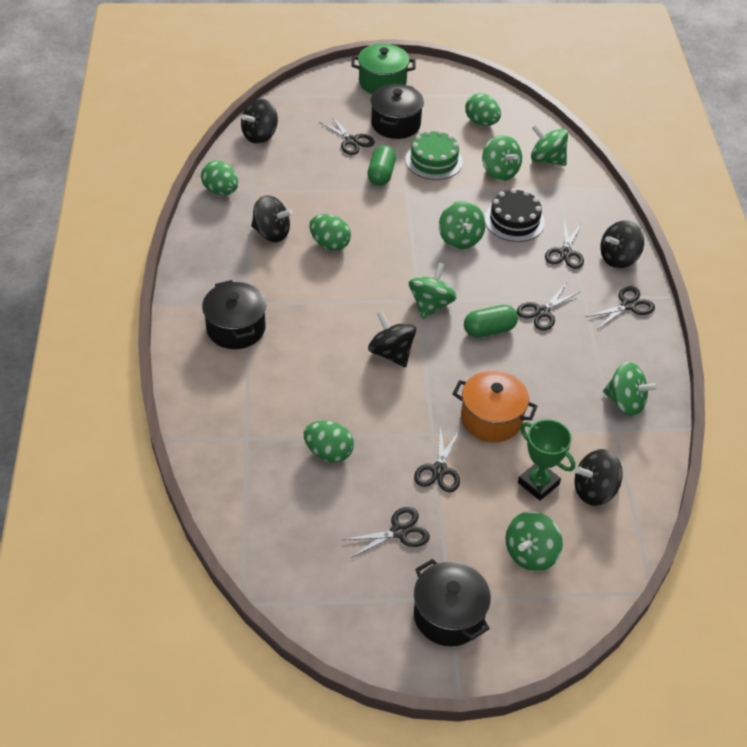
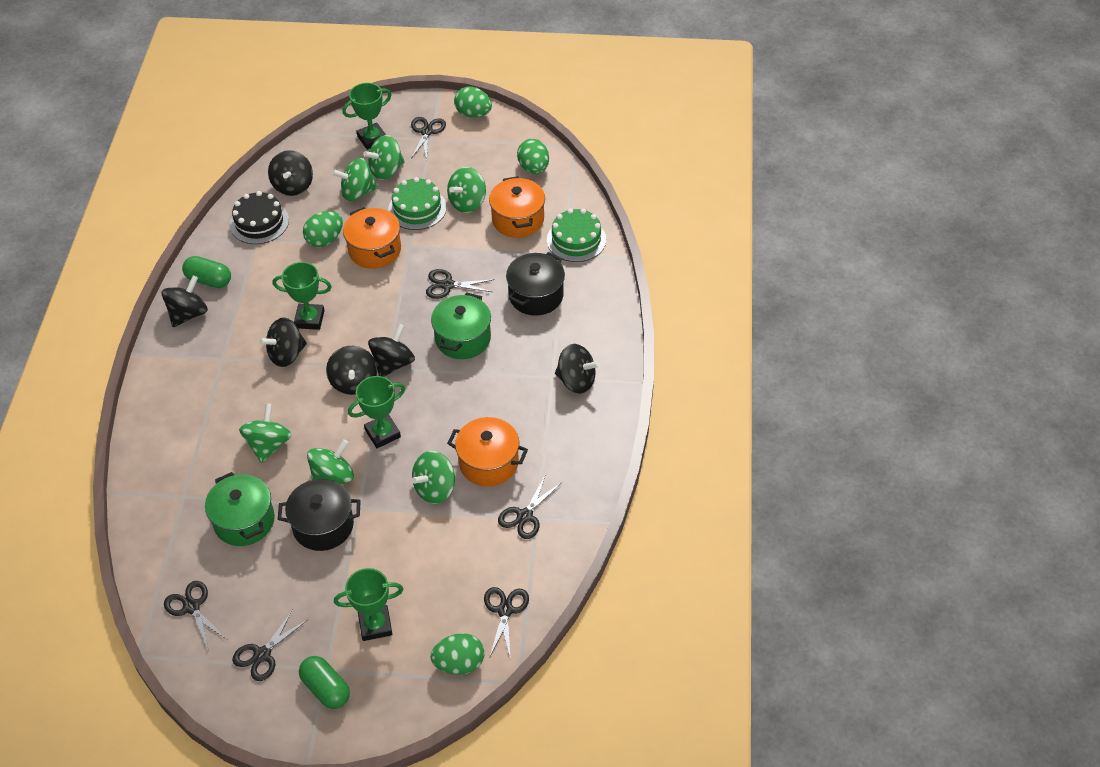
black pot: [202,280,266,349] [371,84,424,139] [414,559,491,646] = 3 -> [278,479,361,551] [506,252,565,316] = 2
black spinning top: [241,99,278,144] [251,195,293,242] [368,311,416,367] [574,449,623,506] [600,220,644,268] = 5 -> [161,275,208,327] [259,318,307,367] [268,150,313,196] [326,346,377,395] [368,324,415,377] [555,344,600,394] = 6
green cake: [405,130,463,180] = 1 -> [388,177,447,230] [547,208,606,262] = 2
green pot: [351,44,416,94] = 1 -> [205,472,275,546] [431,292,491,359] = 2
green trophy: [518,419,575,501] = 1 -> [273,262,332,330] [334,568,403,641] [342,83,391,150] [348,376,406,448] = 4
orange pot: [453,370,538,442] = 1 -> [343,207,401,269] [447,417,528,487] [489,176,545,238] = 3

